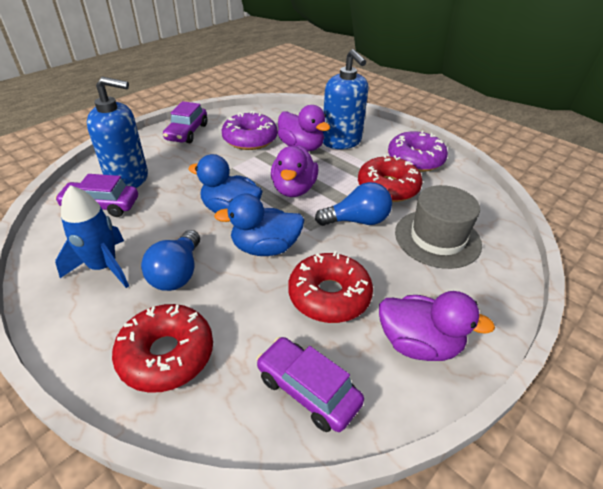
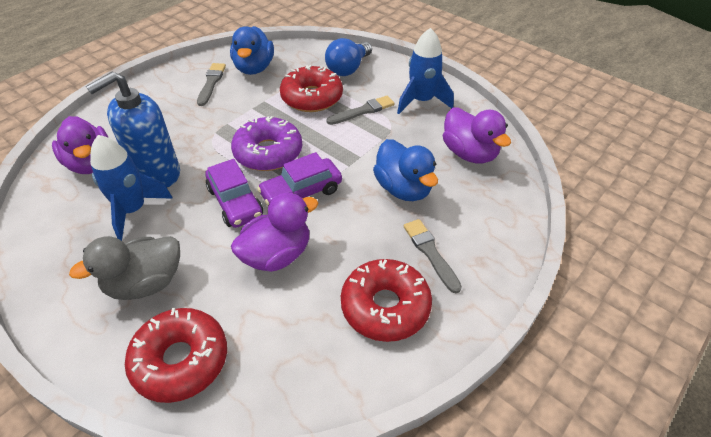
blue light bulb: [141,230,200,291] [315,182,392,226] = 2 -> [325,38,372,76] = 1
blue rocket: [55,185,129,288] = 1 -> [90,135,173,241] [397,28,454,114] = 2
blue soap dispenser: [87,77,148,188] [323,49,368,149] = 2 -> [86,71,180,187] = 1
grey brush: none = 0 -> [197,63,226,106] [327,96,395,125] [404,219,462,293] = 3
grey duck: none = 0 -> [69,236,180,300] = 1
grey hat: [395,185,482,269] = 1 -> none = 0
purple car: [55,174,138,217] [163,101,207,143] [256,337,364,432] = 3 -> [205,159,263,228] [257,152,342,206] = 2
purple donut: [222,111,277,150] [388,130,448,172] = 2 -> [231,116,302,171] = 1

